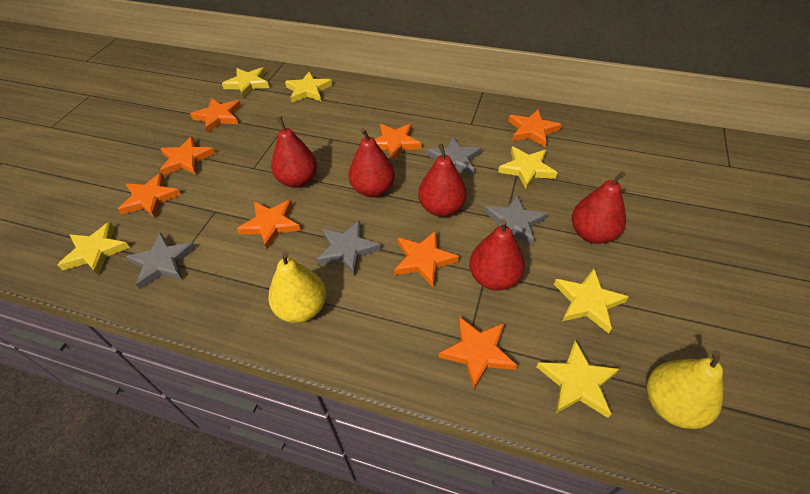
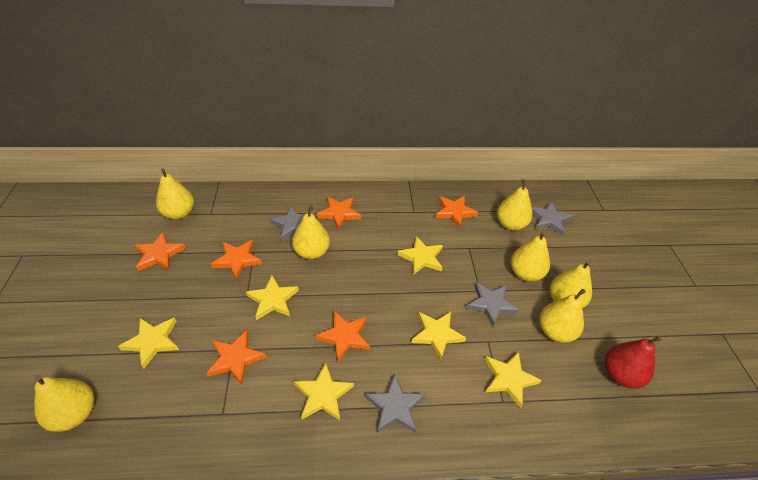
orange star: [118,173,181,218] [160,136,215,175] [190,98,241,133] [237,200,301,249] [374,124,421,162] [394,231,459,287] [439,317,517,389] [508,110,562,147] = 8 -> [134,232,186,271] [206,330,266,385] [211,240,262,280] [316,311,370,361] [317,197,361,230] [435,196,478,228] = 6
red pear: [271,117,317,188] [348,128,395,197] [418,144,467,217] [469,219,525,291] [572,171,626,244] = 5 -> [605,336,662,388] = 1
yellow pear: [268,252,326,323] [647,350,723,429] = 2 -> [34,375,94,432] [156,168,194,220] [292,206,330,259] [497,179,532,231] [511,230,550,281] [539,289,586,343] [550,260,592,308] = 7

